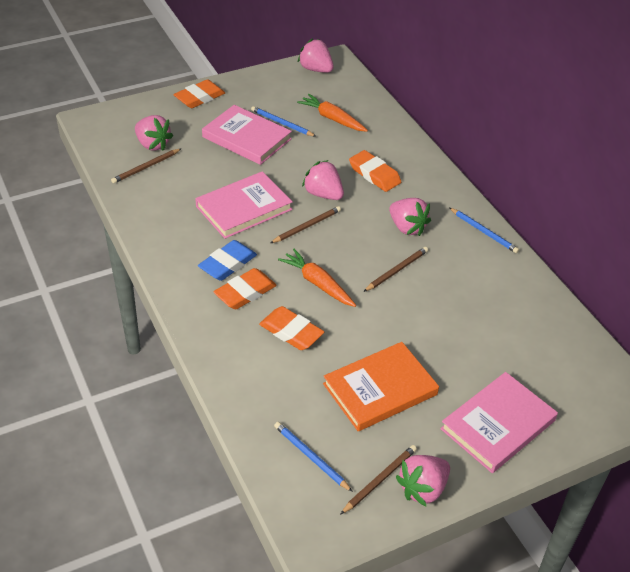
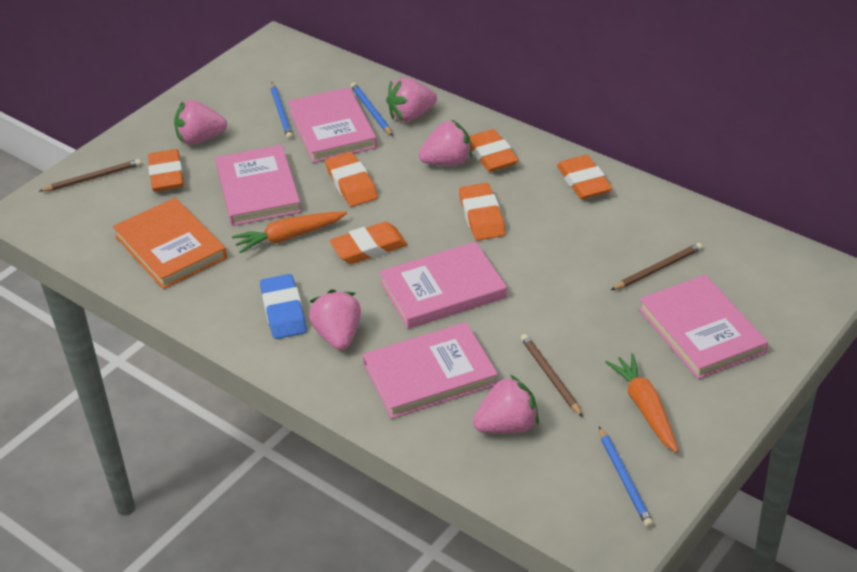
brown pencil: [111,148,182,184] [271,206,341,243] [340,445,417,515] [363,247,428,292] = 4 -> [39,159,142,192] [521,334,583,417] [611,243,703,290] = 3
orange eraser: [173,79,225,108] [213,268,277,309] [259,306,324,350] [349,150,401,192] = 4 -> [148,149,184,192] [325,152,378,207] [329,222,408,264] [459,183,506,241] [469,129,519,172] [557,155,612,199] = 6
pink book: [195,171,293,239] [202,105,292,165] [440,372,558,473] = 3 -> [215,145,301,226] [288,87,377,163] [363,322,498,419] [379,242,507,329] [639,275,768,379] = 5

